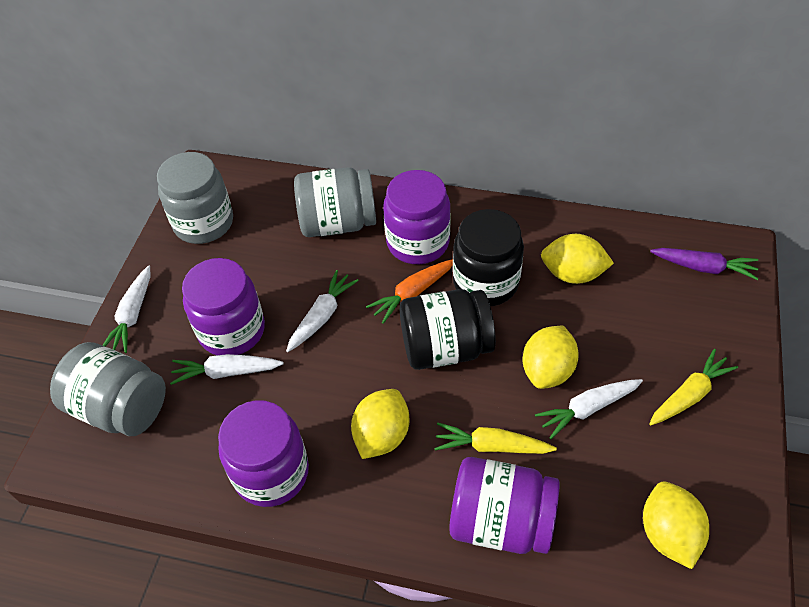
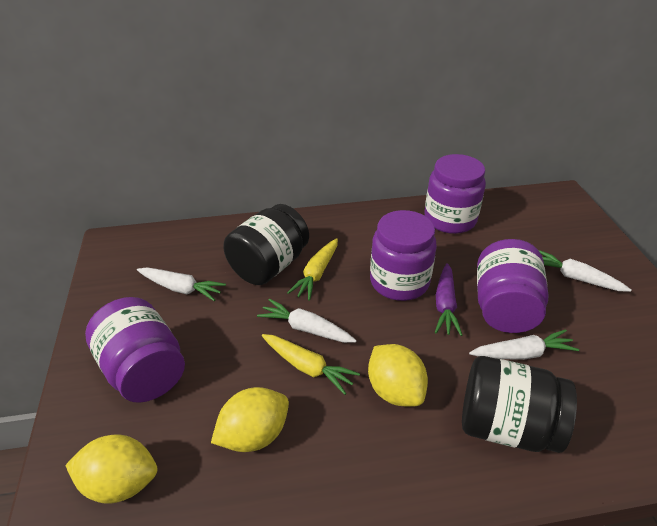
grey jar: [50,342,166,436] [157,152,233,244] [294,167,376,237] = 3 -> none = 0
orange carrot: [366,259,453,324] = 1 -> none = 0
yellow lemon: [351,389,410,459] [523,326,579,389] [541,234,614,284] [643,481,709,569] = 4 -> [65,434,157,504] [211,387,289,452] [368,344,428,407] = 3

